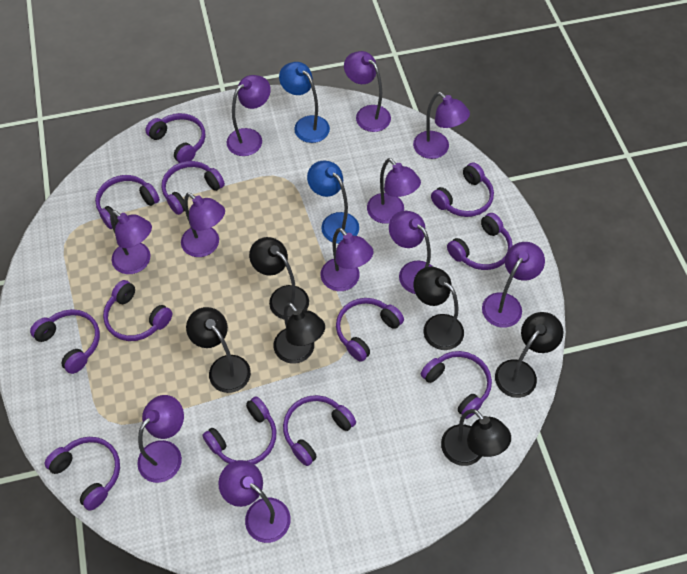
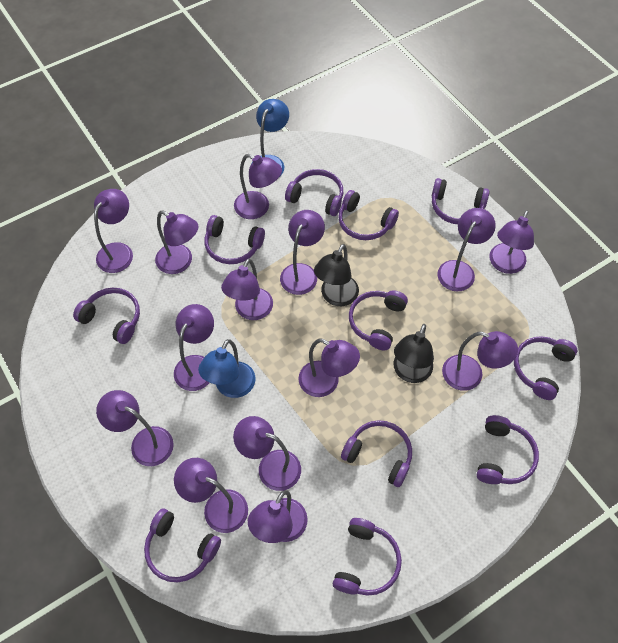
black lamp: [186,307,251,393] [249,237,309,319] [274,302,325,364] [414,266,464,350] [441,409,511,466] [495,312,563,398] = 6 -> [314,244,359,306] [393,324,434,383] = 2
purple headphones: [30,309,100,374] [45,437,120,511] [95,175,160,229] [103,280,173,341] [145,113,206,163] [162,161,225,215] [202,396,276,464] [283,395,356,466] [336,298,404,362] [421,351,492,419] [431,162,494,217] [447,213,512,270] = 12 -> [73,288,140,344] [144,508,221,582] [205,215,265,264] [285,169,343,216] [332,518,402,596] [338,190,399,240] [341,420,412,487] [349,290,408,350] [432,178,489,224] [476,415,539,484] [514,336,578,400] = 11
purple lamp: [110,210,152,274] [137,395,184,483] [181,193,225,257] [218,460,291,543] [227,75,271,156] [321,228,374,291] [344,51,391,132] [367,158,421,224] [389,211,433,294] [413,92,470,159] [482,242,545,328] = 11 -> [94,189,133,273] [96,390,174,466] [155,211,199,274] [174,304,214,391] [174,458,248,533] [221,258,273,320] [233,416,301,491] [234,154,282,219] [248,490,308,543] [280,210,325,295] [298,339,360,397] [437,208,496,291] [442,331,518,391] [489,210,534,274] = 14

